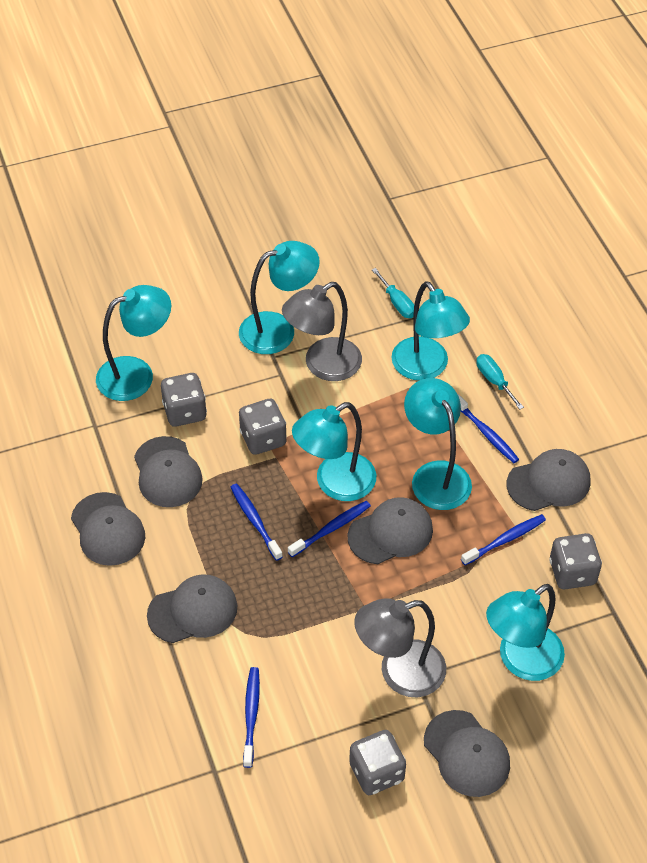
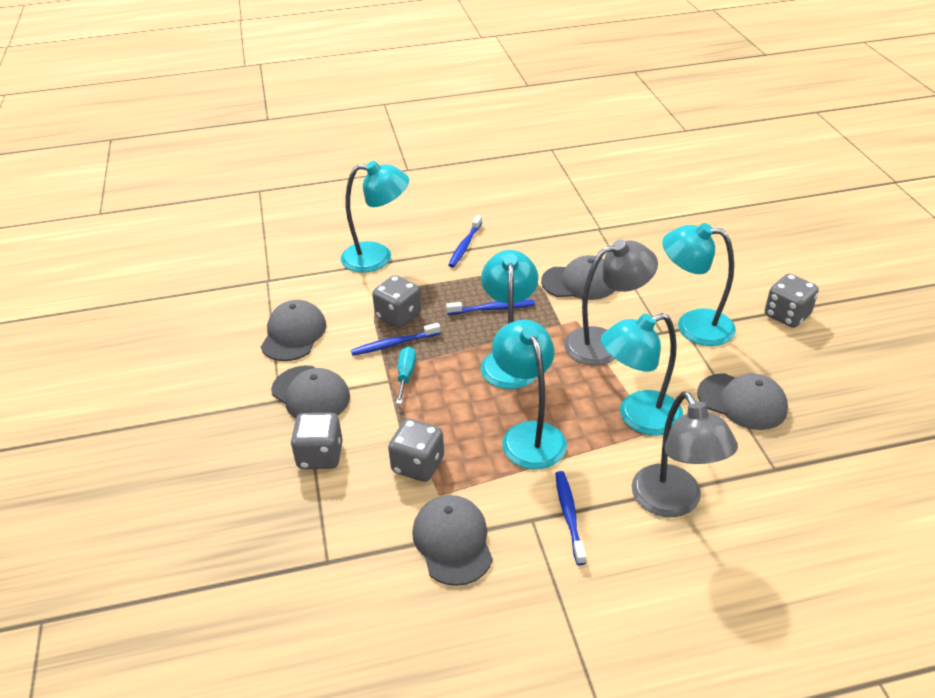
blue toothbrush: [231,484,283,561] [243,667,260,768] [288,501,371,557] [458,394,519,463] [461,514,546,565] = 5 -> [351,323,441,356] [446,300,535,315] [448,215,482,267] [555,471,586,565] = 4
grey cap: [71,492,145,566] [134,436,203,507] [147,574,238,643] [348,497,433,564] [424,710,510,797] [507,449,591,511] = 6 -> [261,300,327,361] [271,365,350,419] [412,495,493,586] [541,255,615,300] [697,373,788,430] = 5
turquoise lamp: [96,285,171,401] [239,241,320,354] [292,402,376,501] [392,281,470,381] [404,378,472,510] [486,584,565,681] = 6 -> [341,161,409,273] [481,250,538,389] [492,320,567,469] [601,313,683,436] [662,223,736,346] = 5
turquoise screwdriver: [372,268,414,318] [476,354,524,410] = 2 -> [396,346,416,404] = 1

